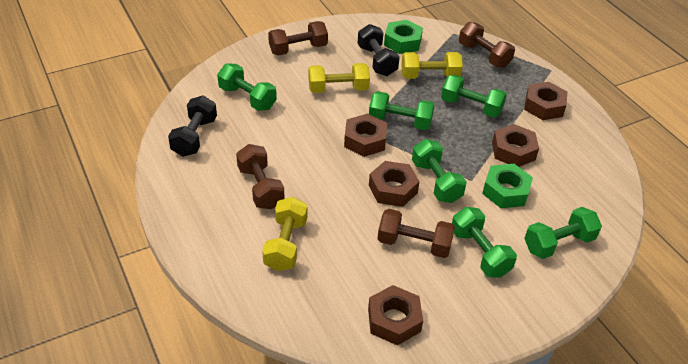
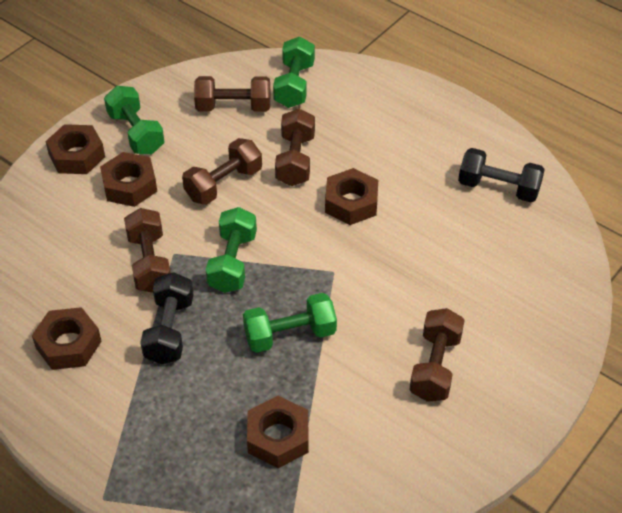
brown dumbbell: [236,144,284,209] [268,21,328,56] [378,209,455,258] [459,21,515,68] = 4 -> [124,208,170,293] [182,138,262,205] [194,76,270,112] [275,109,315,186] [409,308,465,402] = 5
green dumbbell: [217,64,277,111] [369,91,434,130] [412,139,467,203] [441,75,507,118] [452,207,517,277] [524,207,602,259] = 6 -> [104,86,165,154] [206,207,257,293] [243,293,337,353] [273,37,315,108] = 4
green nut: [384,20,423,54] [482,164,533,208] = 2 -> none = 0
yellow dumbbell: [262,197,308,271] [308,63,370,93] [401,52,463,79] = 3 -> none = 0

